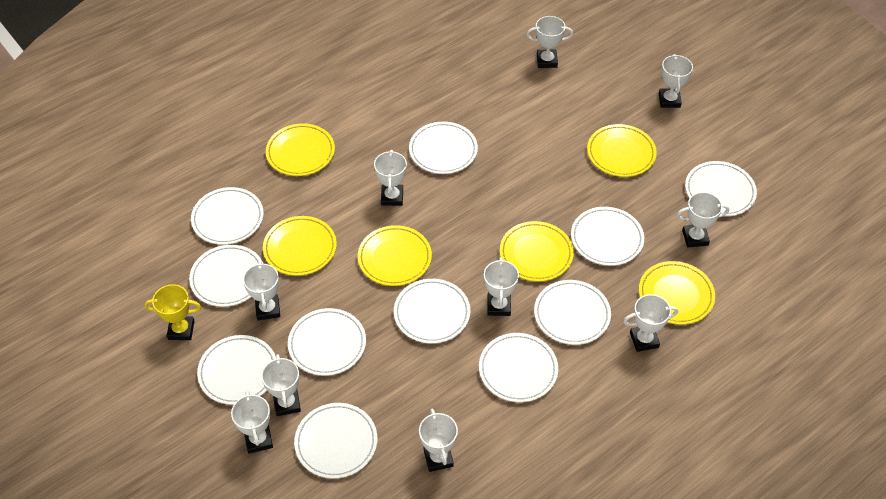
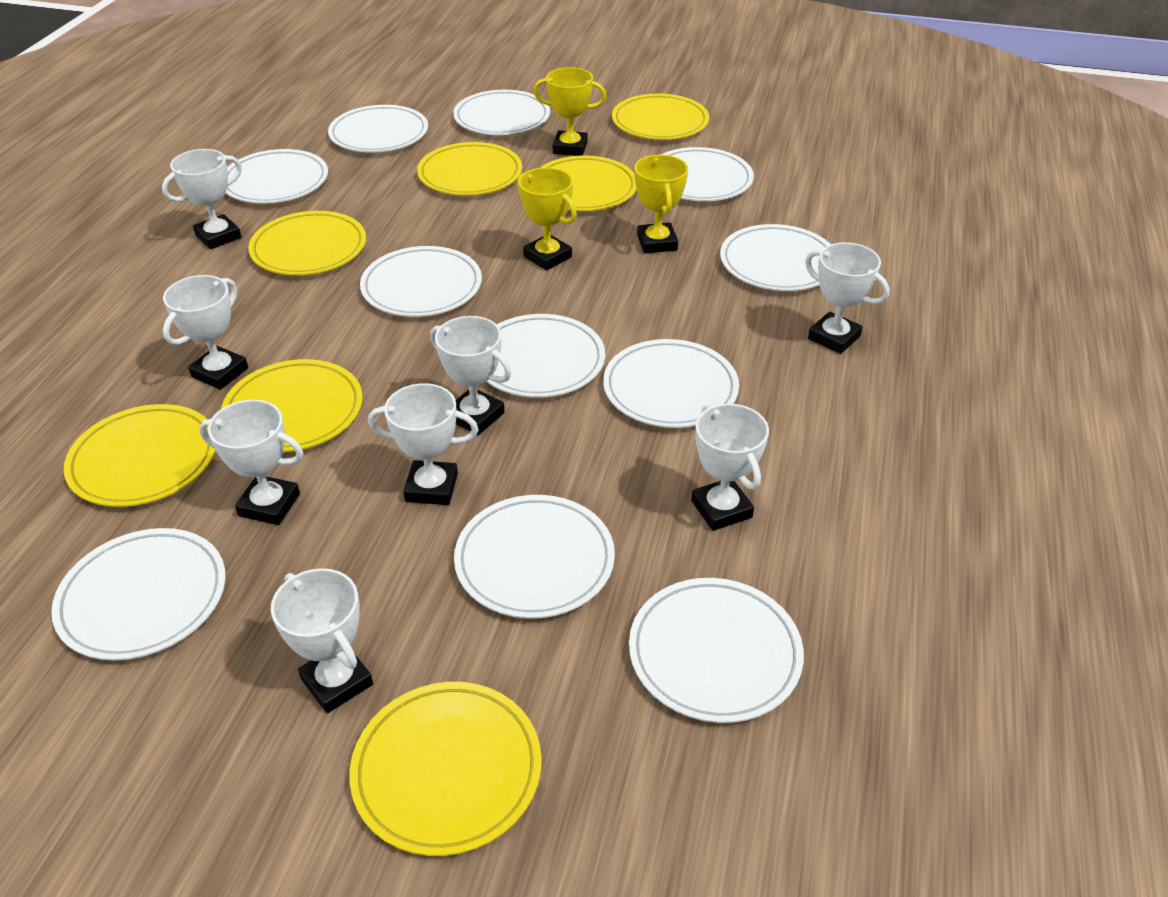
white trophy: [231,391,273,454] [243,261,280,320] [261,354,301,416] [374,150,407,206] [419,409,458,472] [484,257,519,316] [526,16,573,68] [623,294,678,352] [659,54,693,108] [677,192,729,247] = 10 -> [162,149,242,249] [163,275,248,390] [199,400,303,525] [271,568,373,713] [368,383,479,505] [430,316,511,435] [691,404,769,531] [805,242,890,354] = 8
yellow plate: [263,216,337,276] [266,123,335,176] [358,225,432,286] [500,221,574,282] [587,124,657,177] [639,261,715,325] = 6 -> [64,404,216,507] [221,359,363,452] [248,211,366,275] [350,682,542,856] [417,142,522,196] [540,156,637,211] [612,94,709,140] = 7
yellow trophy: [144,284,201,340] = 1 -> [517,168,577,270] [533,67,606,156] [634,155,688,254] = 3

